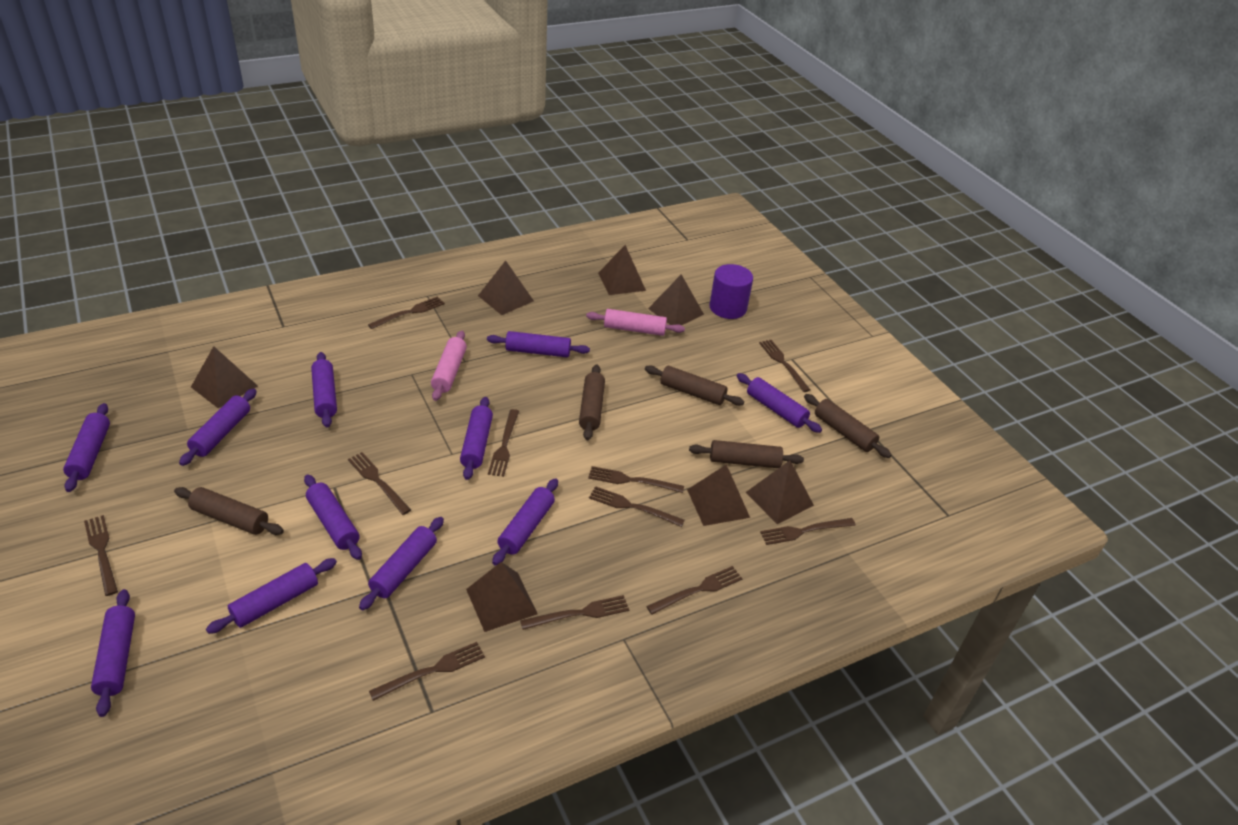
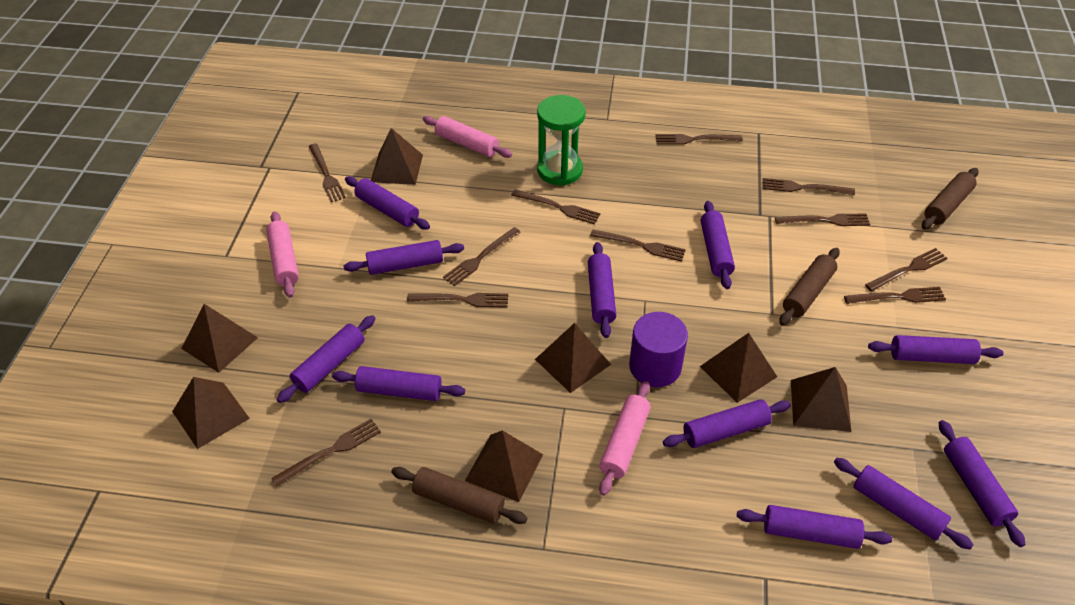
brown rolling pin: [174,487,284,535] [579,364,605,440] [645,365,744,406] [689,440,804,468] [804,394,892,458] = 5 -> [391,467,527,524] [779,248,840,325] [922,168,979,230] = 3
green hourglass: none = 0 -> [537,95,586,186] = 1
pink rolling pin: [431,331,467,401] [586,309,685,336] = 2 -> [266,211,299,298] [423,116,512,158] [599,381,651,496] = 3

